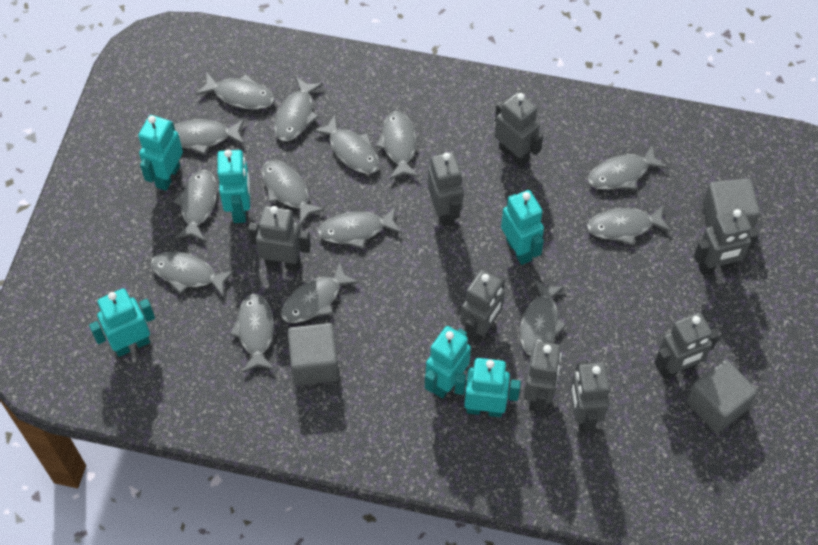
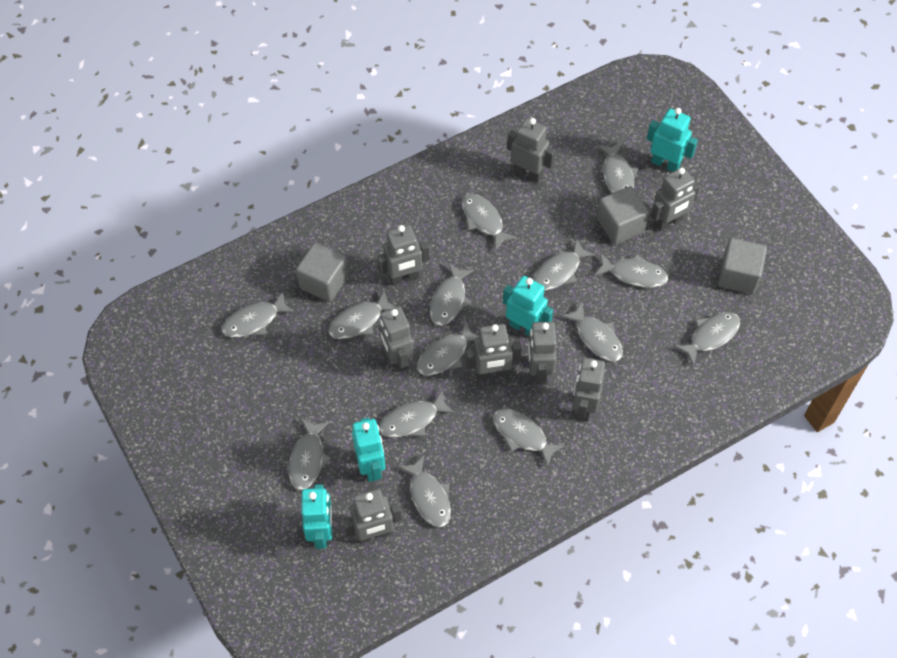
turquoise robot: [89,288,155,357] [138,115,183,191] [217,150,250,223] [425,326,471,398] [455,358,521,417] [501,190,544,265] = 6 -> [301,484,332,549] [352,417,385,482] [503,276,553,336] [647,108,698,172] = 4

